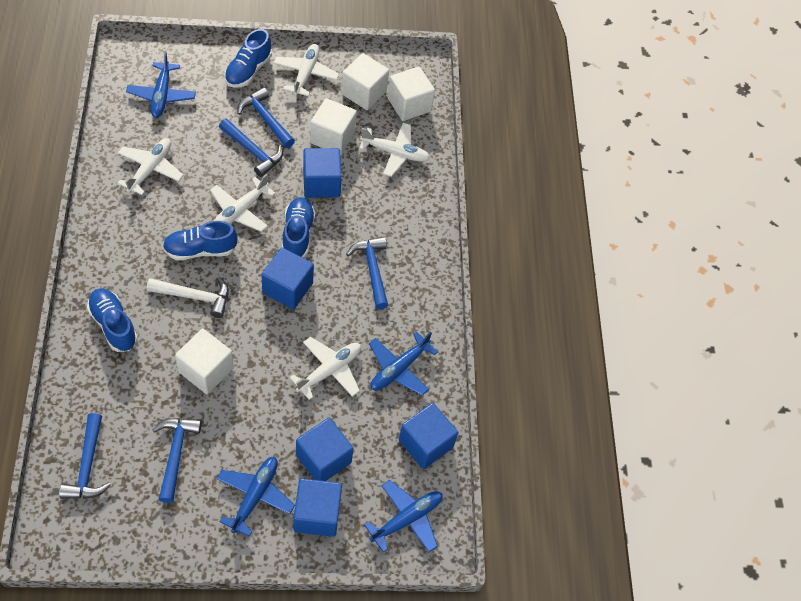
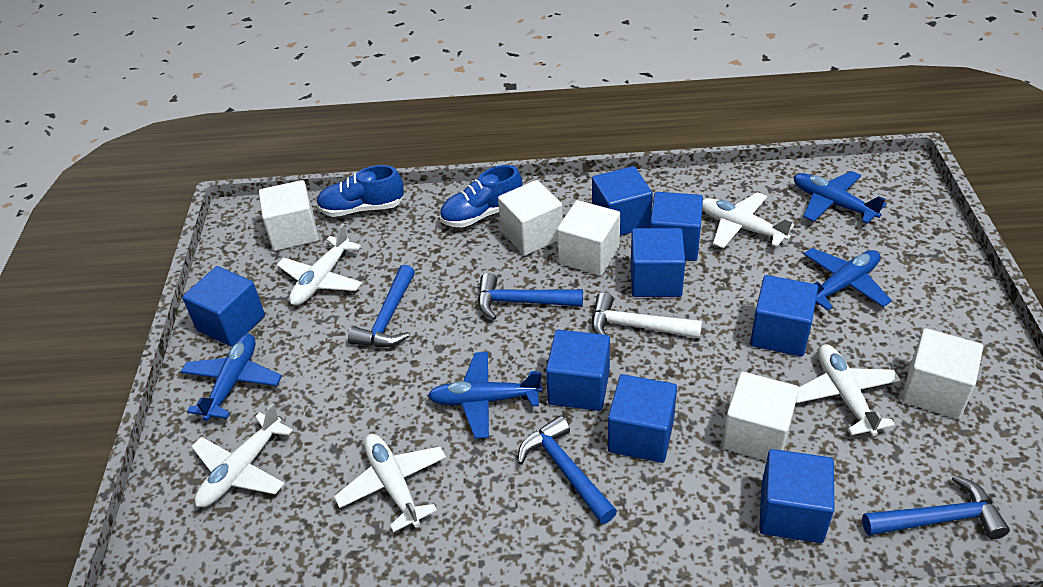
blue cube: [261,247,314,310] [294,478,342,537] [296,418,354,481] [303,148,342,198] [399,403,458,469] = 5 -> [182,266,265,347] [546,330,610,411] [592,166,653,236] [608,374,677,463] [631,228,685,297] [650,192,703,261] [750,275,818,356] [759,449,834,543] = 8
blue hammer: [59,413,111,499] [153,418,202,503] [219,118,283,177] [237,87,295,148] [346,237,388,309] = 5 -> [348,265,415,347] [478,273,583,320] [517,415,617,524] [862,475,1010,539] = 4
blue shoe: [87,288,138,352] [163,221,238,260] [224,29,272,88] [282,197,315,258] = 4 -> [316,165,404,217] [440,165,523,227] = 2
white cube: [175,329,234,394] [310,98,357,155] [341,53,389,110] [388,66,435,121] = 4 -> [259,180,319,251] [498,180,563,256] [557,200,620,276] [722,372,799,461] [901,328,983,419] = 5

